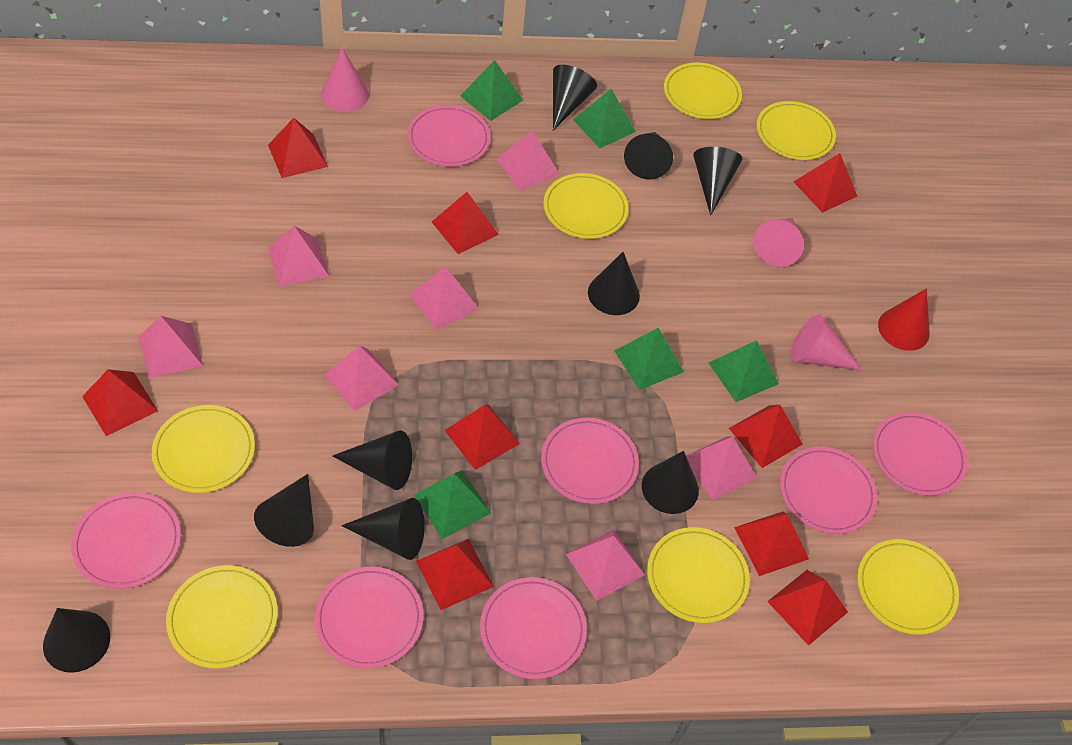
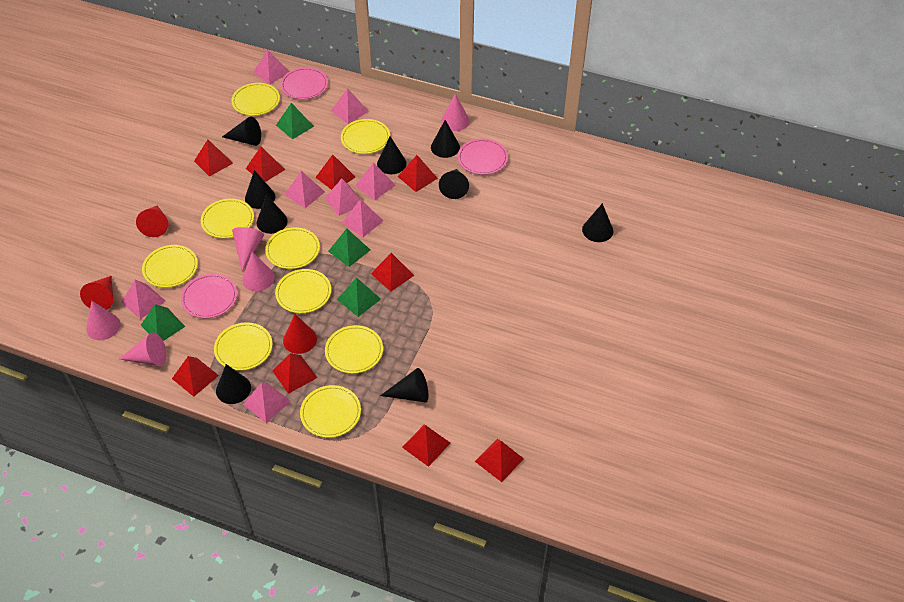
green pyramid: [414,471,491,539] [460,60,523,121] [573,89,636,148] [614,328,684,390] [709,340,779,402] = 5 -> [141,304,185,341] [276,103,314,139] [328,228,370,267] [337,277,381,317] = 4
pink cone: [321,48,369,112] [753,218,804,267] [790,314,863,371] = 3 -> [86,301,120,340] [119,332,166,366] [232,227,264,271] [242,252,275,291] [441,93,470,131] = 5
pink plate: [71,492,181,589] [315,567,423,669] [407,105,490,166] [480,577,587,679] [541,418,639,504] [780,447,877,534] [873,412,968,496] = 7 -> [181,274,237,318] [281,67,328,99] [458,139,508,175] = 3
pink pyramid: [139,316,203,379] [268,226,329,287] [324,346,399,411] [409,266,479,330] [496,130,560,191] [566,529,645,601] [686,436,757,500] = 7 -> [121,280,165,319] [243,382,291,423] [253,49,289,85] [285,171,325,208] [325,179,360,216] [331,88,369,124] [342,199,383,237] [355,163,395,200] = 8
red cone: [878,288,930,351] = 1 -> [80,276,113,310] [136,206,168,237] [283,314,317,354] = 3
yellow plate: [152,405,255,493] [166,565,278,668] [543,173,628,239] [647,527,750,623] [664,63,742,119] [756,101,836,160] [857,539,959,635] = 7 -> [142,245,198,288] [201,198,254,238] [214,322,273,371] [231,83,280,116] [265,227,320,269] [275,269,331,313] [300,385,361,438] [325,325,383,374] [341,119,390,154] = 9

